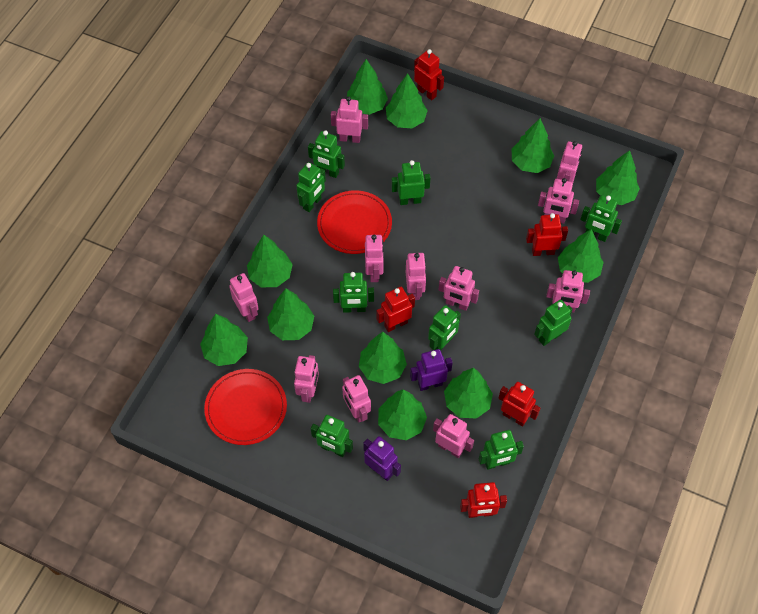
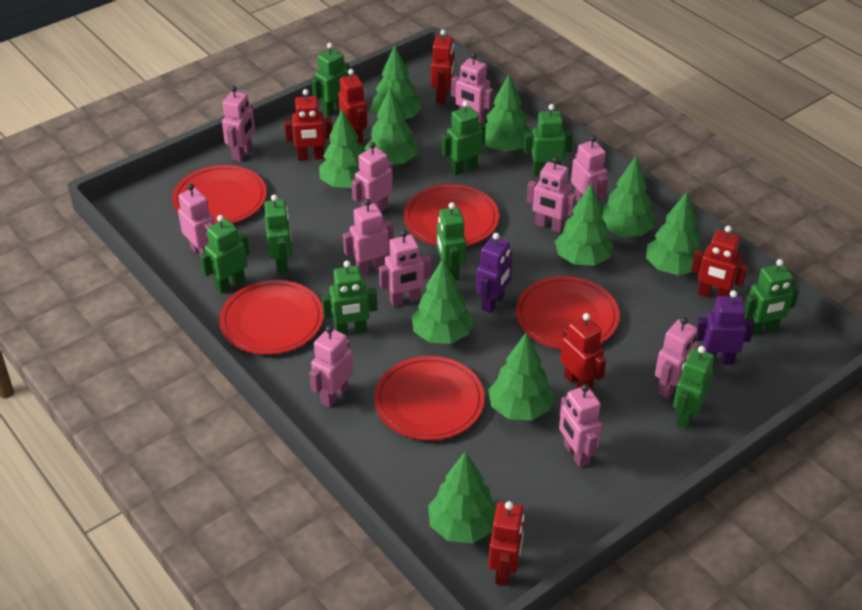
green tree: [200,314,248,366] [247,235,293,287] [267,289,314,340] [347,59,388,115] [359,332,407,384] [378,389,427,440] [386,73,428,128] [444,368,493,419] [512,118,554,173] [558,229,604,283] [596,150,640,205] = 11 -> [319,110,365,188] [365,87,418,165] [370,45,422,119] [412,259,474,344] [428,451,497,543] [485,74,530,152] [488,333,554,421] [555,183,614,266] [602,156,655,237] [646,192,704,275] = 10
red plate: [204,369,287,445] [317,190,392,254] = 2 -> [172,165,267,224] [219,280,324,355] [374,356,485,440] [404,184,499,246] [516,276,620,349] = 5
red robot: [376,287,415,332] [414,49,444,100] [460,482,507,518] [498,382,541,426] [526,213,568,256] = 5 -> [284,89,332,161] [338,69,368,143] [431,30,455,104] [488,501,524,586] [560,313,606,390] [691,226,748,298] = 6

